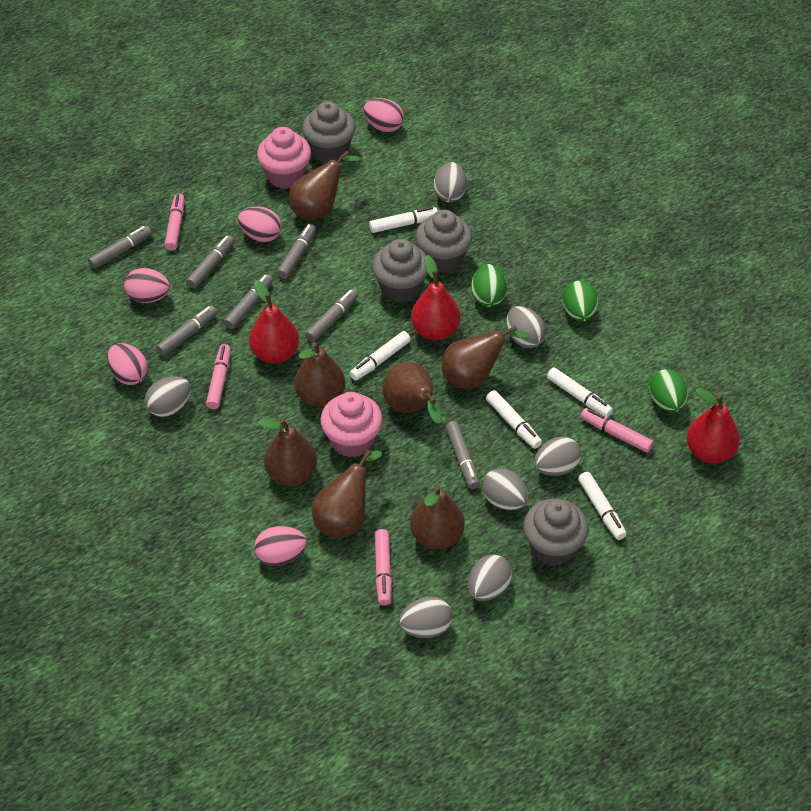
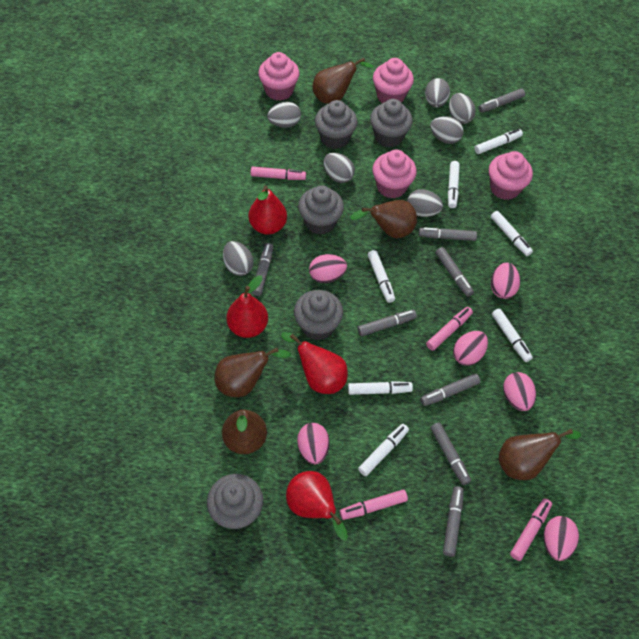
brown pear: [257,418,317,486] [289,150,361,221] [294,342,345,407] [312,450,382,539] [383,362,442,424] [410,485,465,550] [441,325,531,389] = 7 -> [214,348,291,397] [222,409,267,454] [313,58,374,104] [350,200,417,238] [499,429,581,480] = 5
green egg: [471,264,506,307] [563,281,598,322] [649,369,688,412] = 3 -> none = 0
grey cupcake: [302,101,355,163] [372,239,428,303] [416,210,472,273] [523,499,589,566] = 4 -> [207,474,263,529] [294,290,343,340] [298,185,344,235] [315,100,357,149] [370,99,413,147] = 5
grey marker: [88,226,152,269] [156,305,217,356] [186,235,234,289] [224,274,273,329] [277,224,316,279] [305,289,358,342] [445,421,480,489] = 7 -> [252,243,273,296] [357,310,417,336] [419,227,477,241] [420,373,480,406] [430,422,471,485] [436,247,474,297] [443,486,464,557] [479,88,525,113] = 8
pink cupcake: [257,127,311,189] [320,392,383,458] = 2 -> [258,52,299,101] [372,149,417,198] [373,58,414,103] [489,151,533,200] = 4
pink egg: [107,343,148,385] [124,268,170,303] [238,207,281,242] [254,526,307,566] [363,98,404,132] = 5 -> [297,423,330,464] [309,254,347,283] [453,331,488,366] [491,263,520,299] [503,372,536,411] [544,516,579,561] = 6
red pear: [249,280,299,364] [411,255,460,340] [686,388,740,464] = 3 -> [227,275,268,338] [248,186,287,234] [281,332,348,394] [286,471,348,540] = 4
white marker: [350,331,411,381] [369,207,438,233] [486,390,542,449] [547,367,613,417] [578,472,627,540] = 5 -> [348,381,413,395] [358,424,409,476] [368,250,395,303] [448,161,460,208] [474,129,523,154] [491,211,533,256] [492,308,533,362] = 7

